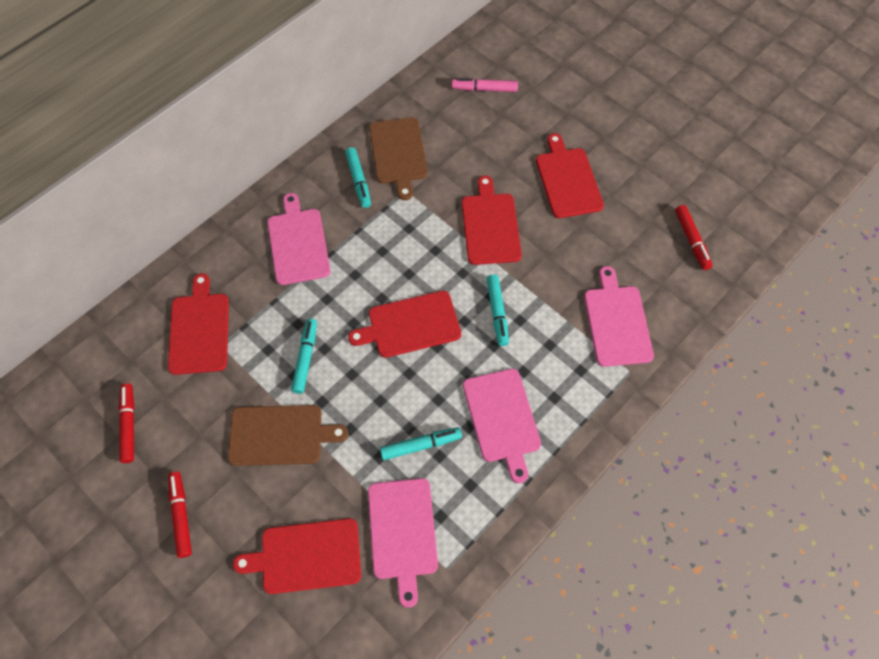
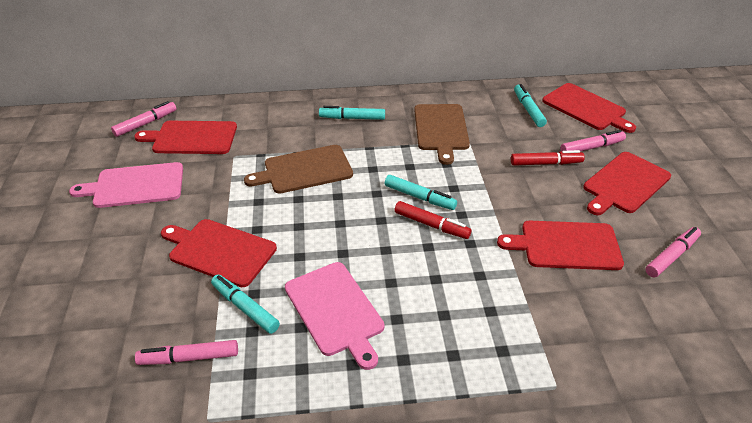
pink cutting board: [267,193,331,285] [368,478,438,608] [463,369,541,483] [584,266,654,367] = 4 -> [69,162,183,208] [285,262,384,370] = 2
pink marker: [452,78,518,92] = 1 -> [111,101,177,137] [135,340,238,365] [560,130,626,152] [645,227,701,278] = 4
red marker: [119,383,135,463] [168,471,192,558] [675,205,712,270] = 3 -> [394,201,471,239] [511,150,585,166] = 2

